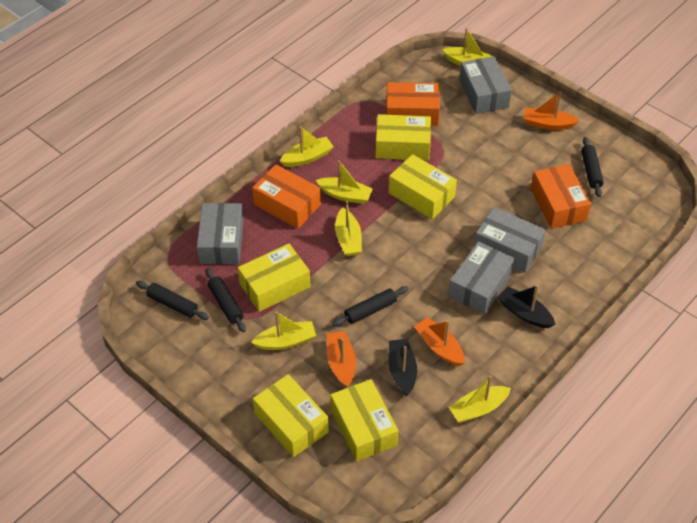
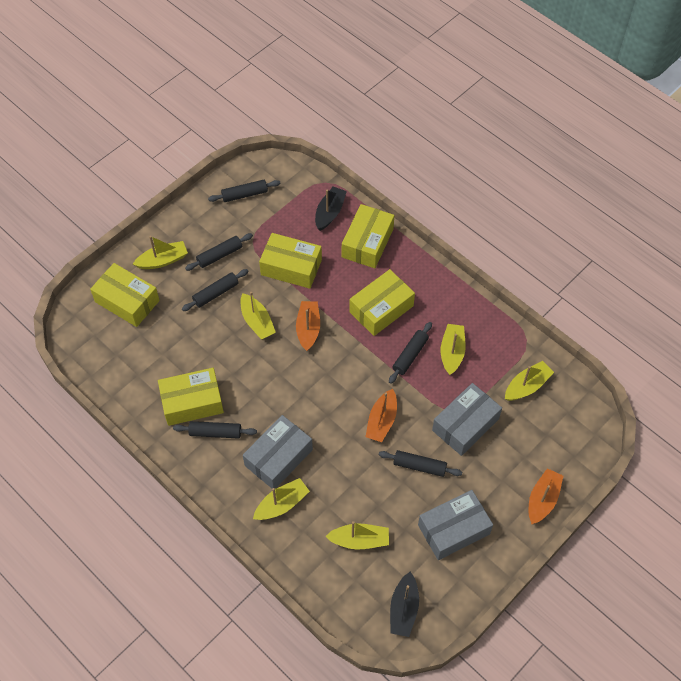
black rolling pin: [136,281,209,320] [206,268,246,333] [332,286,408,326] [581,137,604,197] = 4 -> [173,421,257,439] [182,269,249,311] [185,233,253,271] [208,180,281,202] [379,450,462,477] [389,322,432,384] = 6
grey box: [197,203,244,264] [448,241,515,314] [459,56,512,114] [474,207,546,273] = 4 -> [243,415,313,489] [418,490,493,560] [432,383,502,456] = 3
orange box: [252,164,321,229] [386,82,440,126] [531,164,591,229] = 3 -> none = 0

